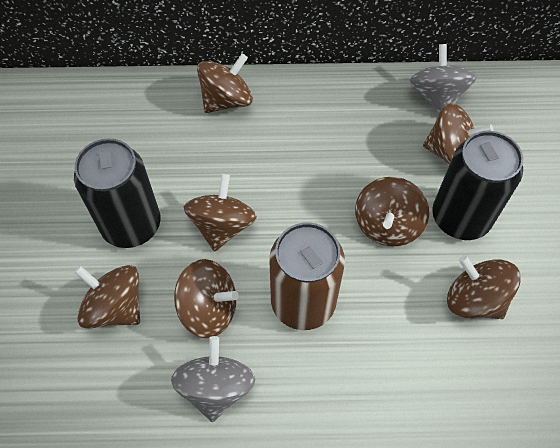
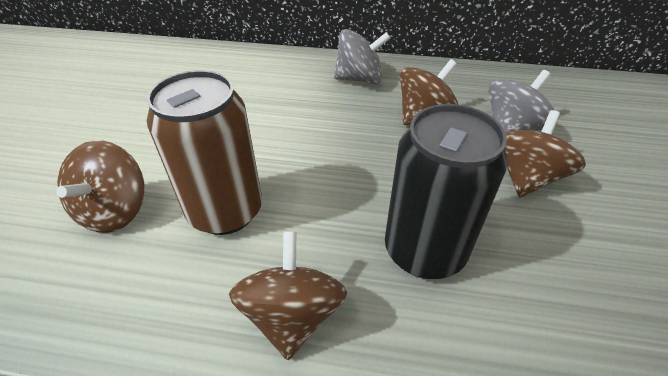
black can: [74,138,161,248] [432,131,523,240] = 2 -> [385,104,508,279] = 1
brown spinning top: [74,265,140,329] [174,259,239,338] [184,174,257,252] [197,53,253,113] [355,177,429,246] [423,103,494,165] [447,255,521,319] = 7 -> [56,140,145,233] [229,231,347,360] [400,59,459,125] [505,110,586,198] = 4

